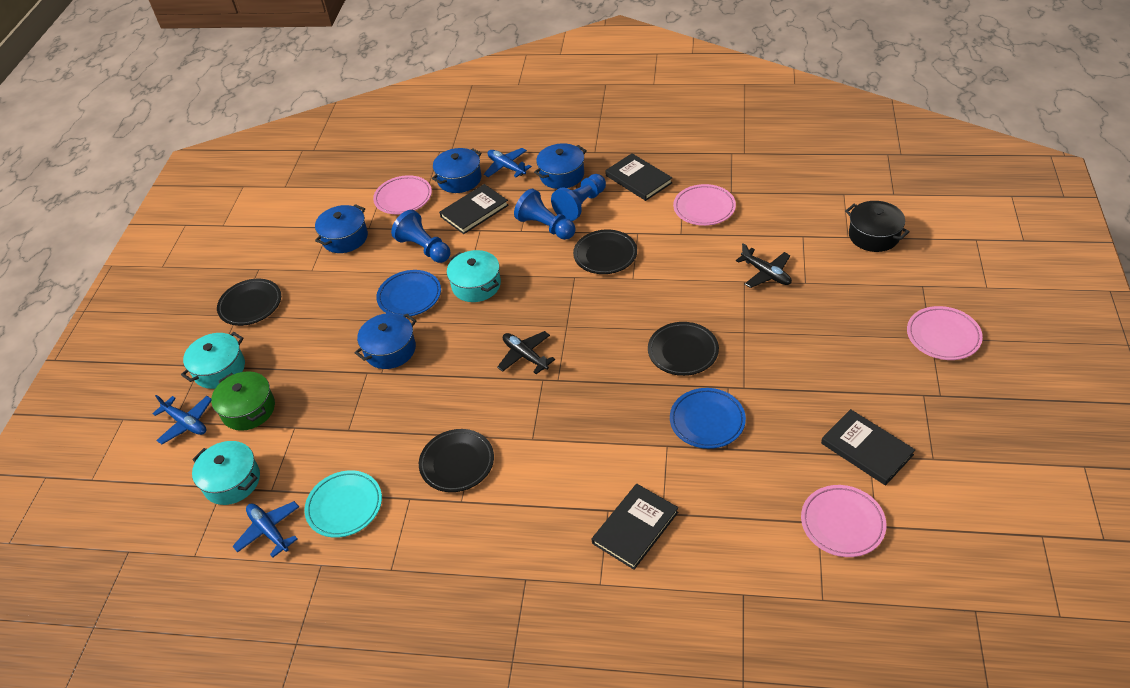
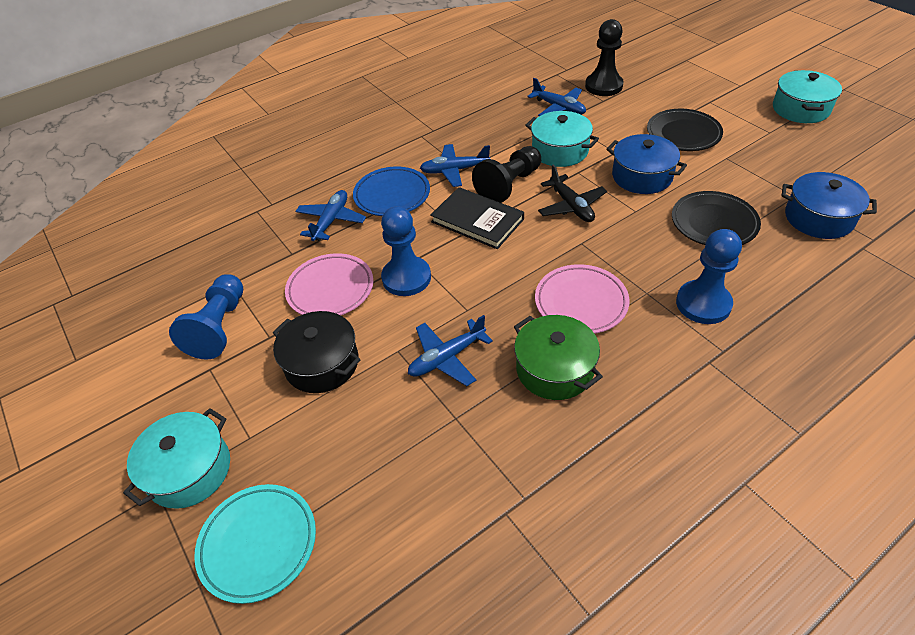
black book: [439,184,509,234] [592,484,678,570] [605,153,672,201] [821,409,915,486] = 4 -> [430,187,524,249] = 1
black pawn: none = 0 -> [472,146,541,203] [585,19,624,96] = 2
black plane: [497,331,555,374] [736,243,792,288] = 2 -> [538,165,607,222] = 1
black plate: [217,279,281,326] [419,429,494,492] [573,230,637,274] [648,322,719,376] = 4 -> [647,109,723,151] [672,191,761,245] = 2
blue plane: [152,395,211,444] [233,501,299,558] [484,148,532,177] = 3 -> [295,190,366,241] [408,315,493,386] [420,144,490,187] [527,78,586,116] = 4
blue plate: [376,270,441,316] [670,388,746,449] = 2 -> [353,167,430,216] = 1
blue pot: [315,204,368,253] [355,313,417,369] [432,148,482,193] [534,143,587,189] = 4 -> [606,134,687,194] [781,172,877,239] = 2
pink plate: [373,175,432,214] [673,184,736,226] [801,485,887,557] [907,306,983,360] = 4 -> [285,253,373,315] [535,264,630,334] = 2

